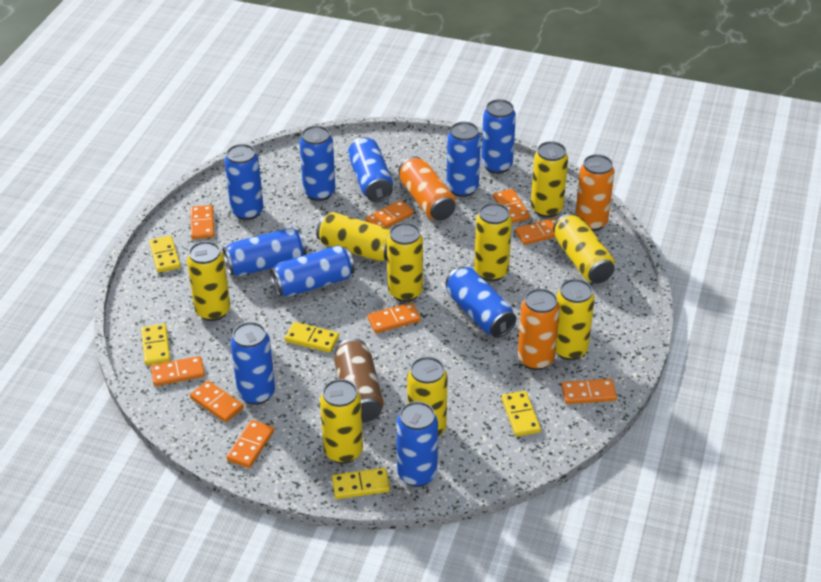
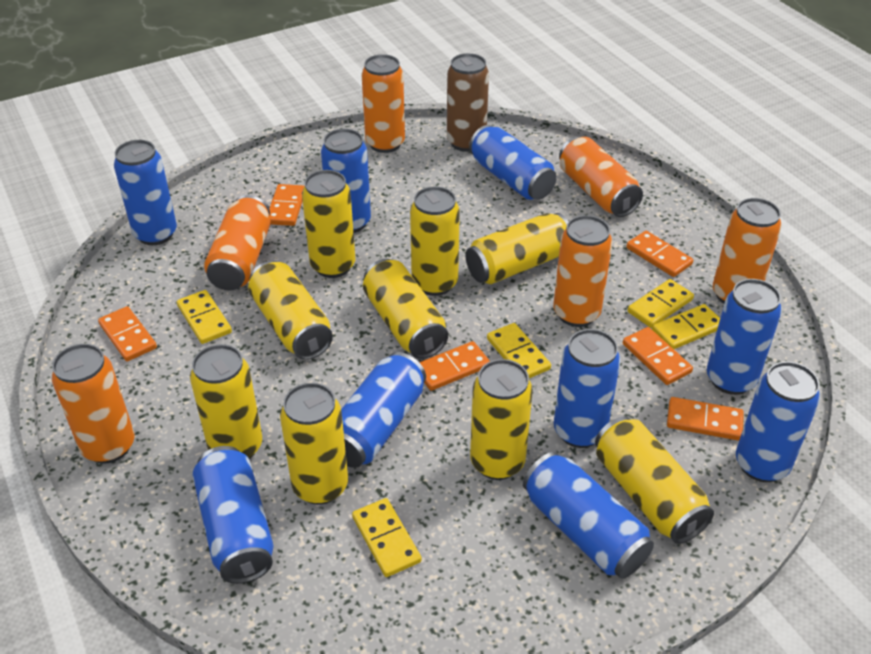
blue can: [223,228,306,276] [225,144,263,220] [231,322,275,405] [270,245,355,297] [299,125,336,201] [348,137,393,202] [396,401,438,487] [446,267,516,338] [447,122,481,197] [481,99,516,174] = 10 -> [114,140,177,245] [193,446,274,584] [321,129,371,233] [341,352,426,468] [469,125,557,200] [523,452,654,579] [554,329,621,448] [707,279,782,395] [736,361,820,482] = 9
orange can: [398,156,456,221] [518,288,560,370] [575,154,615,231] = 3 -> [52,344,135,464] [204,195,271,291] [361,54,405,153] [553,215,613,327] [559,137,643,217] [713,198,782,304] = 6
orange domino: [151,356,205,386] [190,205,214,239] [190,380,244,423] [226,420,274,468] [365,200,414,228] [367,302,421,333] [493,189,530,223] [515,218,557,245] [561,379,617,404] = 9 -> [98,306,157,361] [269,184,305,226] [419,341,490,391] [623,327,693,385] [626,231,693,277] [667,397,744,441] = 6

